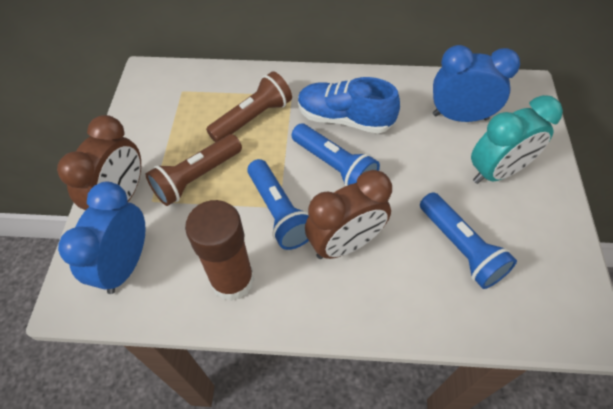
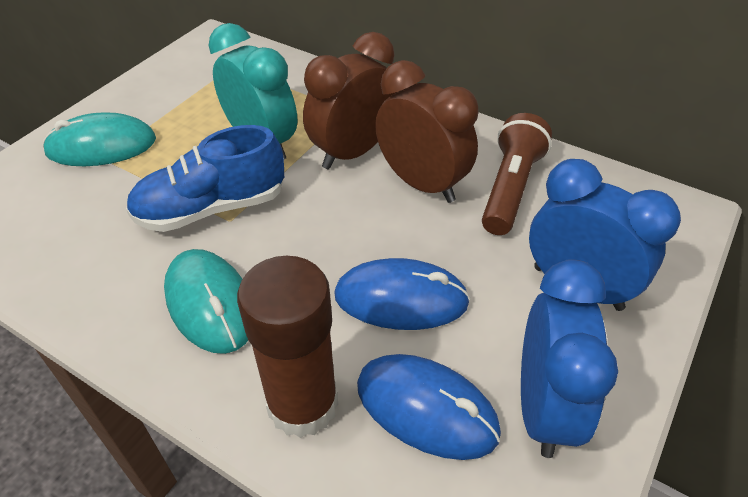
blue flashlight: [247,159,309,250] [292,124,380,186] [420,192,517,289] = 3 -> none = 0
blue mouse: none = 0 -> [334,258,470,330] [357,354,501,460] = 2
brown flashlight: [146,134,242,206] [206,71,292,142] = 2 -> [482,113,552,235] = 1
turquoise mouse: none = 0 -> [42,113,156,166] [164,249,248,354] = 2

